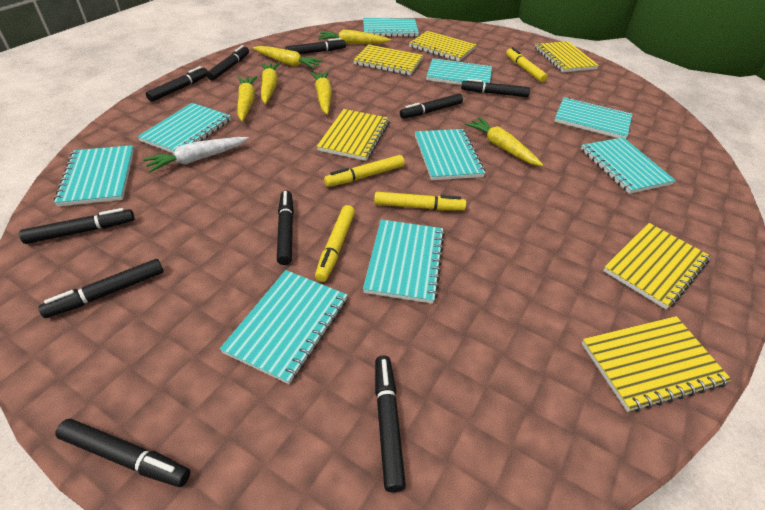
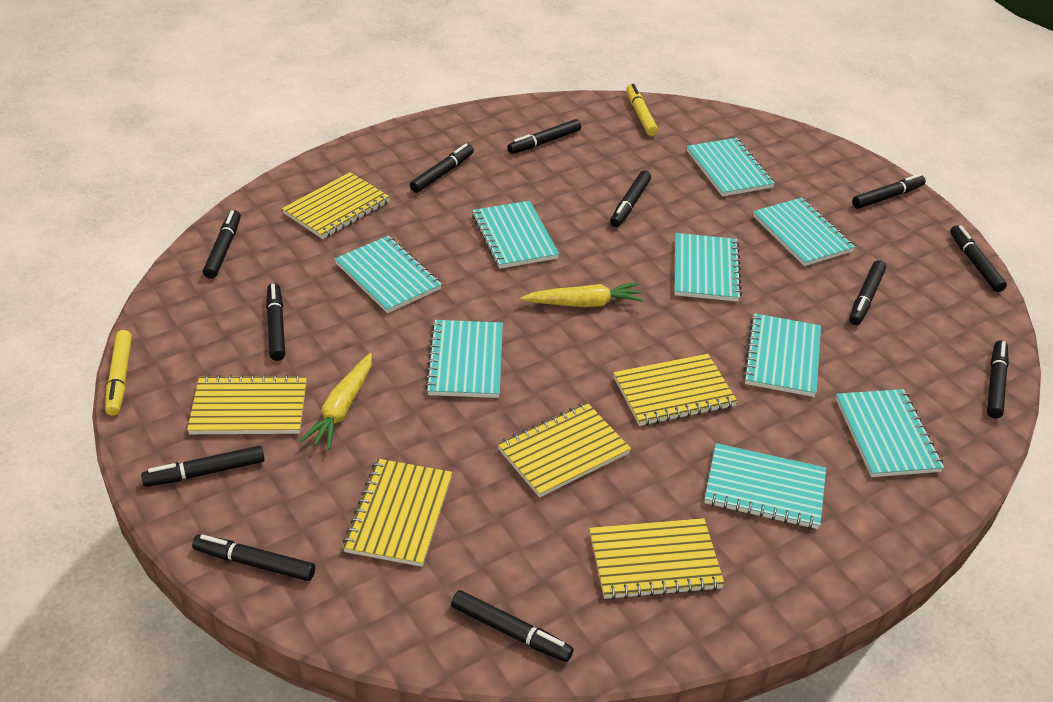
black marker: [19,208,135,244] [38,259,164,318] [55,419,190,487] [146,66,208,102] [206,45,249,80] [277,191,294,265] [285,38,346,54] [375,356,406,492] [400,94,463,119] [461,79,530,97] = 10 -> [141,446,265,487] [192,534,315,581] [203,210,241,279] [266,283,285,361] [410,144,474,193] [451,590,574,662] [507,119,581,154] [610,170,651,227] [849,260,886,325] [852,174,926,209] [950,225,1007,292] [987,340,1009,418] = 12
white carrot: [143,137,249,172] = 1 -> none = 0
yellow carrot: [237,76,257,121] [252,46,323,69] [261,63,280,104] [310,71,332,115] [318,30,391,44] [465,117,543,166] = 6 -> [300,353,372,450] [520,283,644,307] = 2
yellow marker: [315,205,355,282] [324,155,405,187] [374,192,466,210] [506,47,548,82] = 4 -> [105,330,132,416] [626,84,658,136] = 2

